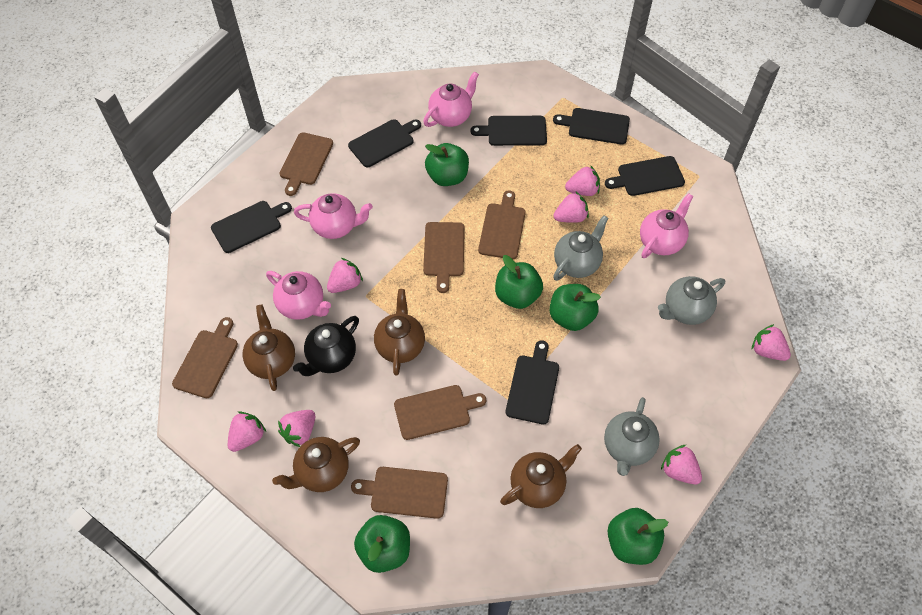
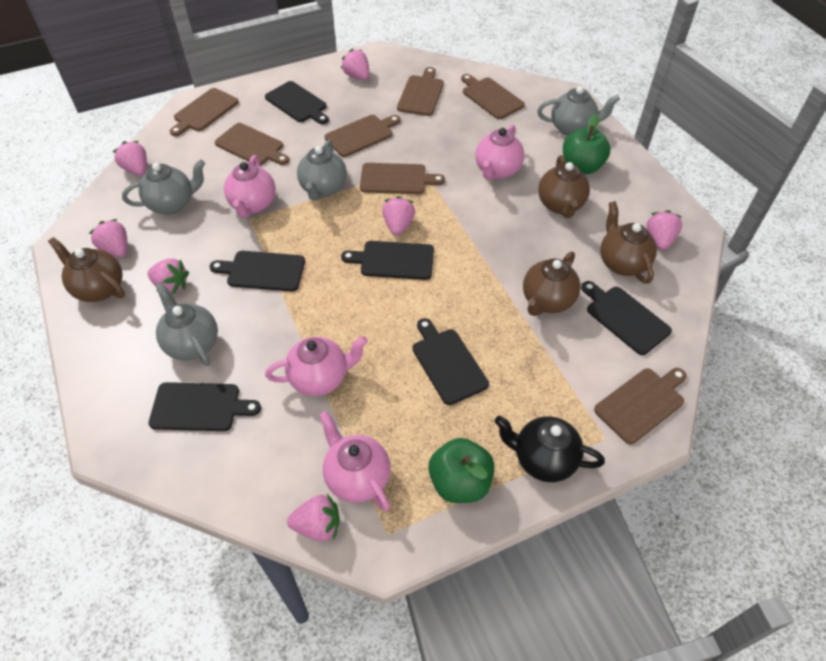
brown cutting board: [172,317,238,398] [280,132,333,196] [351,467,448,519] [394,385,486,440] [423,222,465,293] [478,190,526,259] = 6 -> [170,88,239,136] [215,123,289,165] [324,115,401,157] [360,163,445,194] [397,67,444,116] [461,74,525,119] [594,368,687,444] = 7
green apple: [354,515,410,573] [425,143,469,186] [495,255,543,309] [550,284,601,331] [607,508,668,565] = 5 -> [428,438,494,503] [563,114,610,174] = 2
grey teapot: [553,215,609,281] [604,397,660,476] [658,276,725,325] = 3 -> [122,159,205,215] [155,282,218,366] [297,140,347,201] [537,86,620,136] = 4

